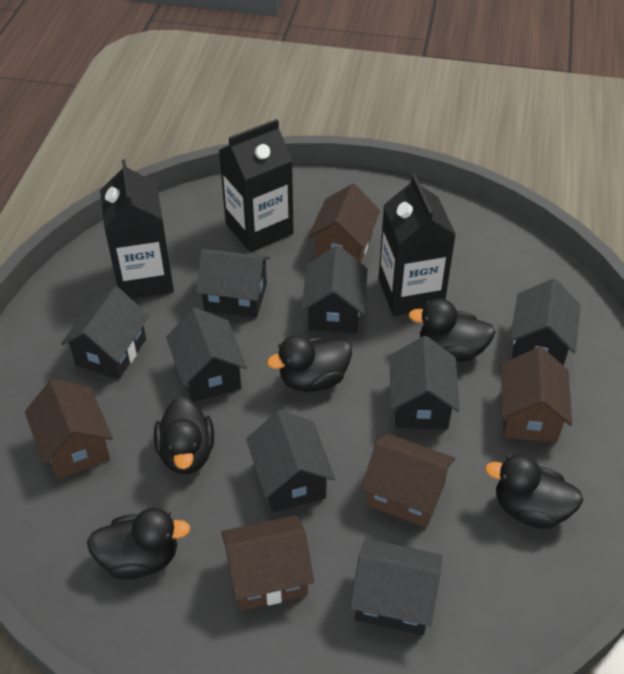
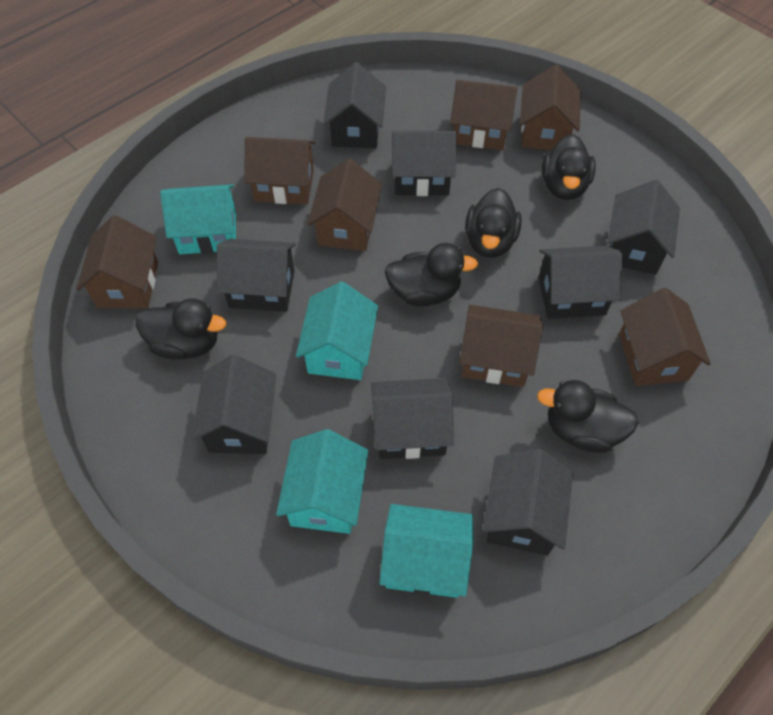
black carton: [100,159,174,299] [219,119,294,253] [378,174,456,316] = 3 -> none = 0
brown house: [25,379,113,479] [221,515,314,610] [308,184,380,263] [361,434,455,528] [501,347,572,442] = 5 -> [77,215,158,308] [244,137,316,204] [307,159,382,251] [450,80,517,150] [460,305,543,387] [520,64,581,150] [619,288,711,386] = 7
turquoise house: none = 0 -> [160,184,236,254] [276,429,368,534] [296,282,378,380] [380,504,474,598] = 4

